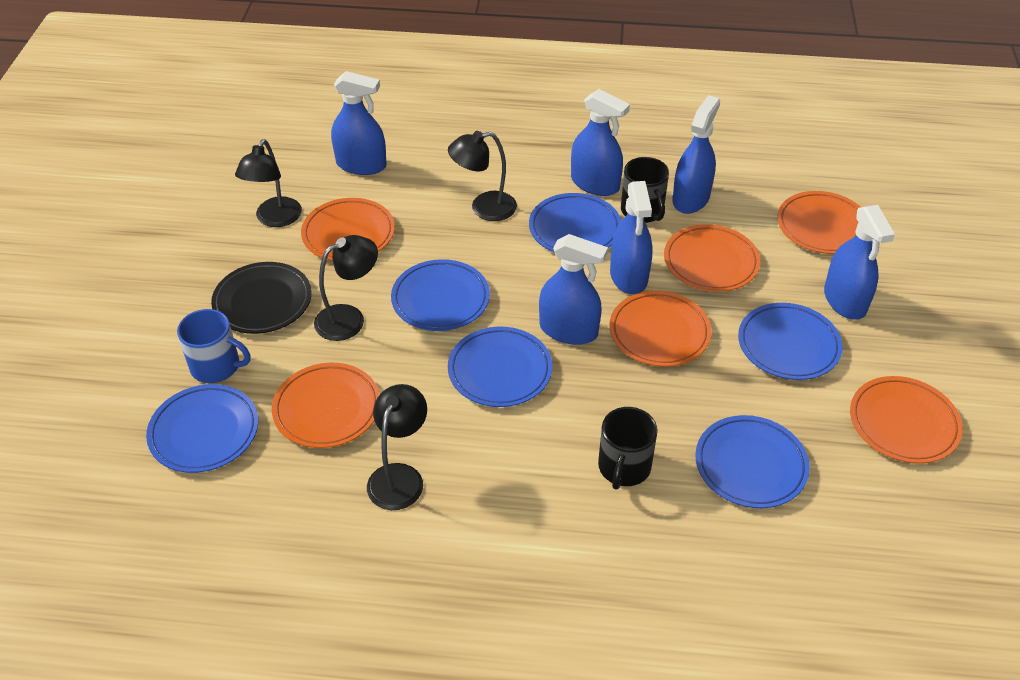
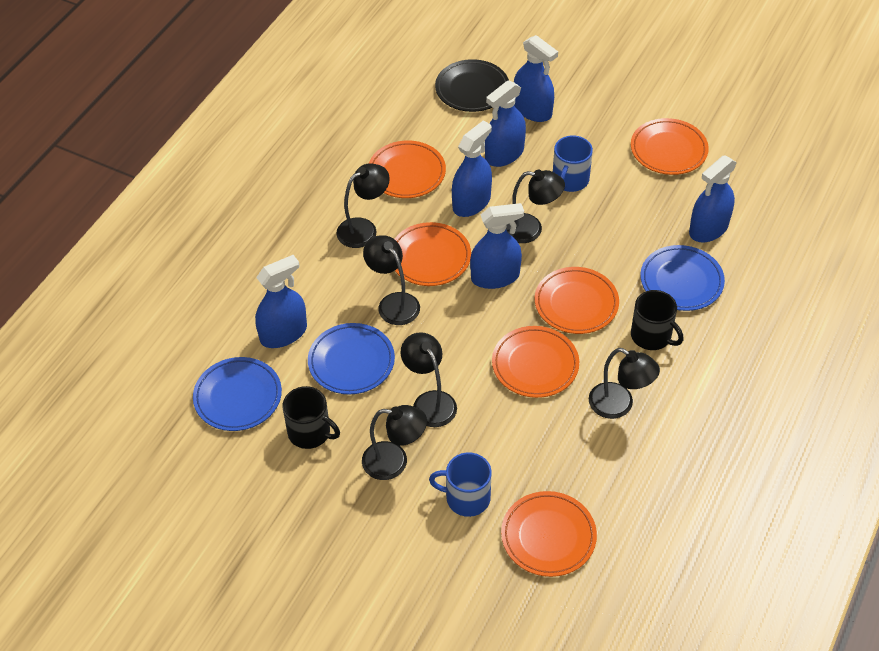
black lamp: [235,139,302,227] [314,235,378,341] [367,384,427,510] [448,131,517,221] = 4 -> [336,163,390,248] [362,405,427,480] [363,235,420,325] [401,332,457,427] [506,170,565,243] [589,348,660,419] = 6
blue mug: [177,309,250,383] = 1 -> [429,452,492,517] [553,135,593,192] = 2
blue plate: [146,384,258,473] [391,259,490,331] [448,327,552,407] [529,193,621,252] [695,415,810,508] [738,303,843,380] = 6 -> [193,357,282,431] [308,323,395,394] [640,245,725,311] = 3

